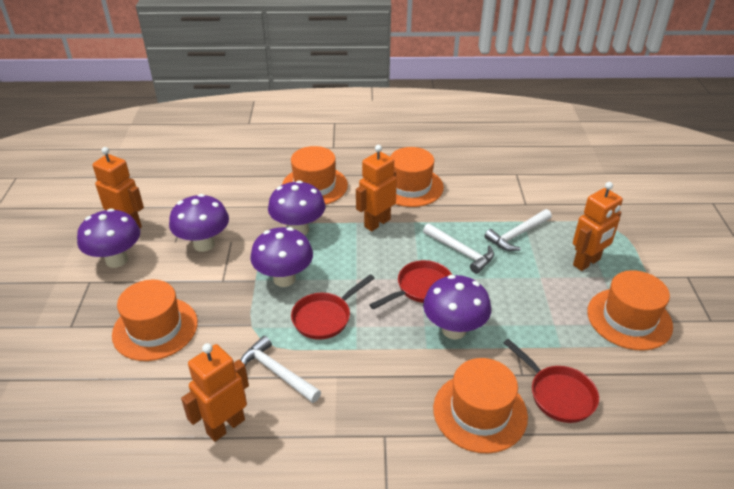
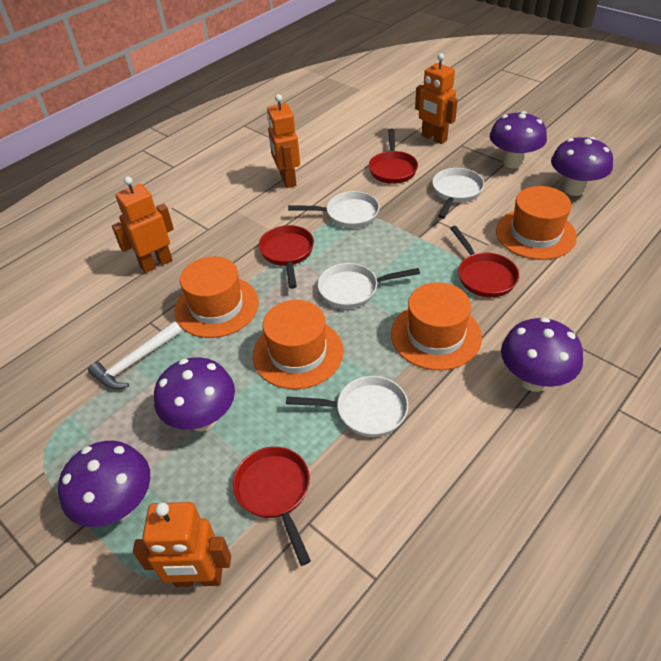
orange hat: [112,280,198,361] [282,146,348,205] [390,147,444,207] [433,358,528,454] [587,270,673,351] = 5 -> [174,256,259,338] [253,300,344,389] [391,282,482,370] [496,186,577,260] = 4
red pan: [291,274,375,340] [369,260,452,310] [504,339,599,423] = 3 -> [233,447,311,566] [259,225,314,289] [369,129,418,184] [450,226,519,297] = 4
white hammer: [240,336,321,403] [423,223,494,274] [484,209,552,251] = 3 -> [88,321,182,389] = 1
white pan: none = 0 -> [286,376,408,437] [288,191,380,228] [318,263,420,309] [432,168,484,219] = 4

